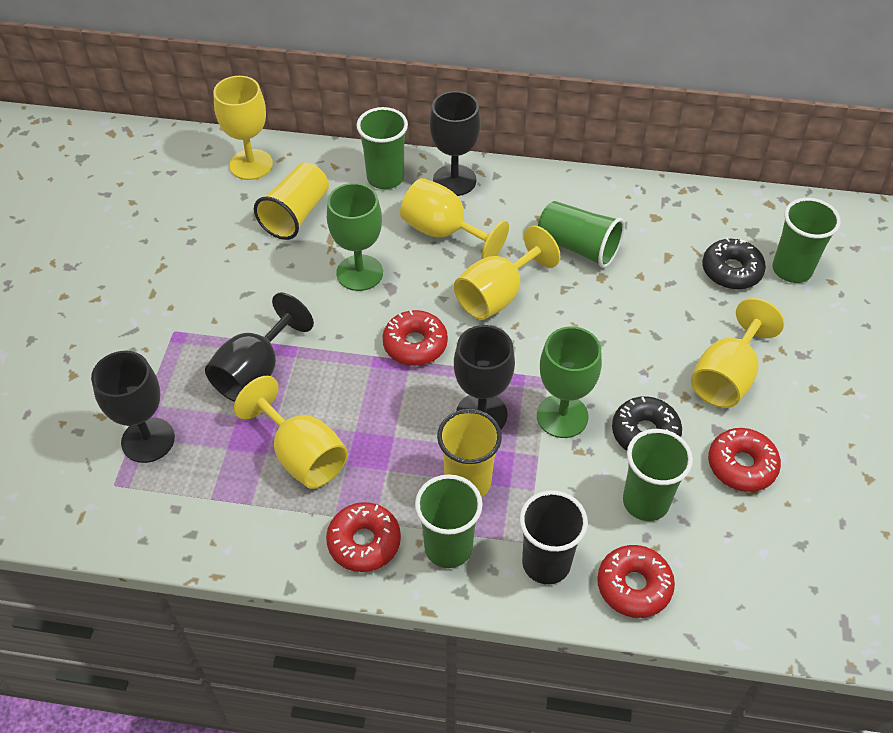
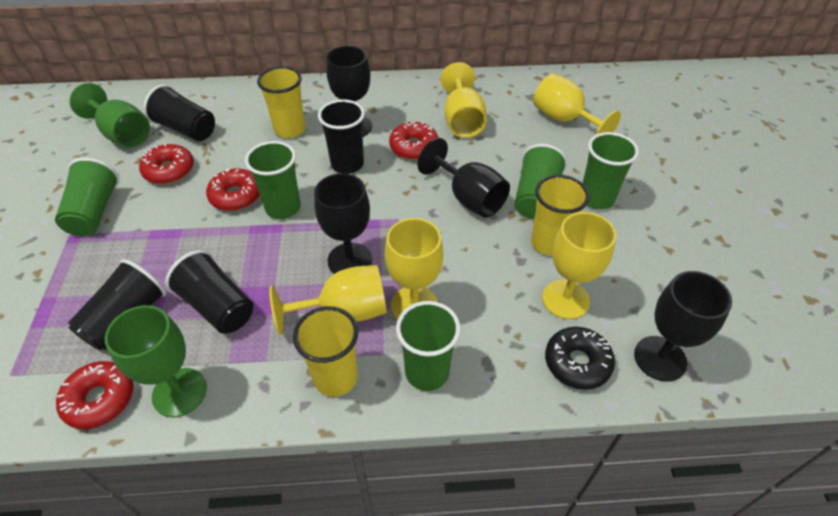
black cup: [520,490,588,584] = 1 -> [68,259,166,350] [144,84,215,141] [165,250,253,334] [318,99,365,174] = 4
black donut: [612,396,682,451] [702,238,766,290] = 2 -> [545,327,615,390] = 1
yellow cup: [254,162,329,240] [437,409,502,497] = 2 -> [257,67,305,138] [293,306,358,397] [531,175,590,256] = 3

